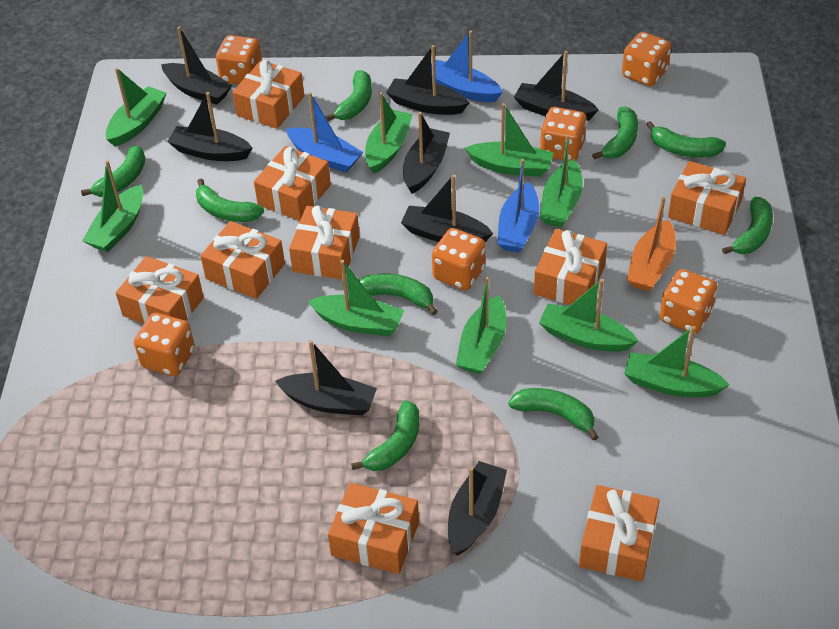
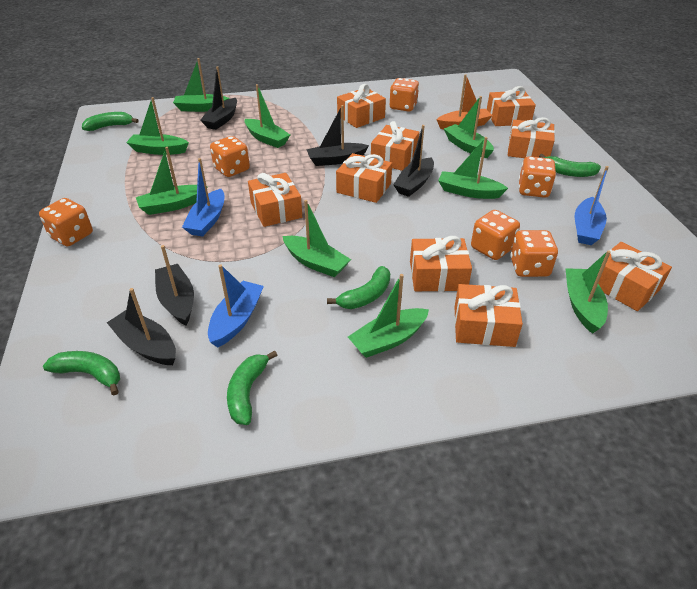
black boat: [161,27,232,105] [167,92,252,161] [275,340,377,416] [386,45,470,115] [401,175,493,242] [403,112,450,194] [448,461,507,555] [514,51,598,121] = 8 -> [107,288,176,365] [155,245,194,325] [200,66,237,130] [306,105,369,166] [393,125,434,197] = 5
green banana: [81,145,145,197] [196,178,264,222] [325,70,372,121] [351,400,420,471] [359,273,438,315] [508,388,599,441] [592,107,638,160] [646,121,726,157] [722,197,773,254] = 9 -> [43,351,120,395] [82,112,139,131] [227,350,278,425] [327,266,390,309] [539,154,601,177] = 5

